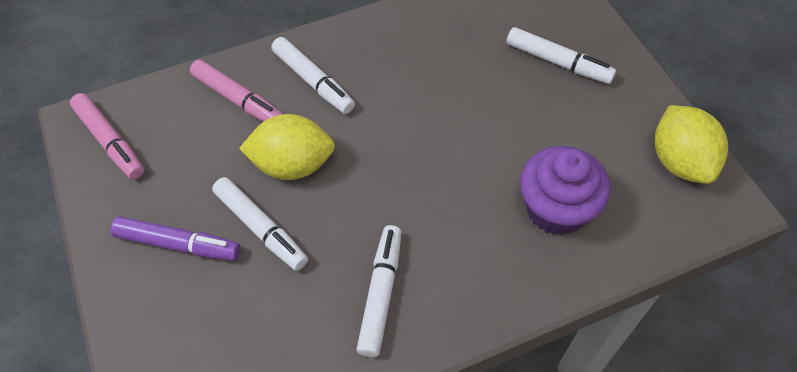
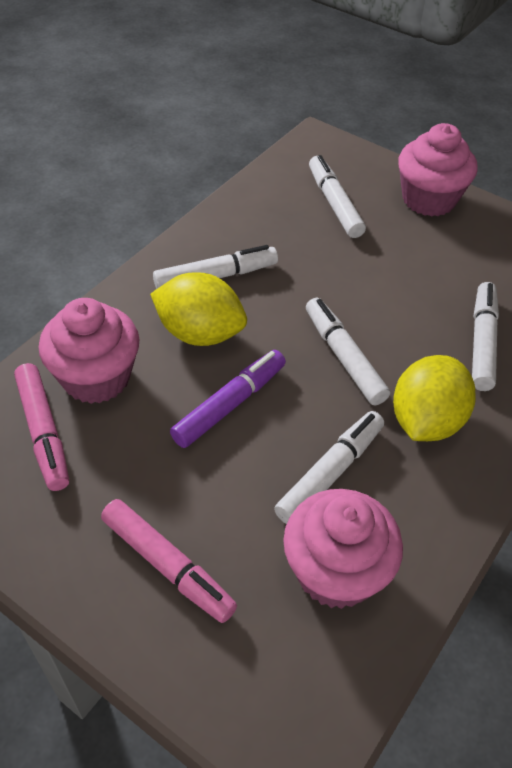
pink cupcake: none = 0 -> [39,298,140,404] [283,489,403,609] [398,123,478,217] = 3
purple cupcake: [520,146,611,235] = 1 -> none = 0
white marker: [212,177,308,271] [271,37,355,114] [356,225,402,357] [506,27,616,84] = 4 -> [153,245,278,289] [274,411,384,524] [306,298,390,405] [309,155,366,238] [472,282,499,391] = 5

